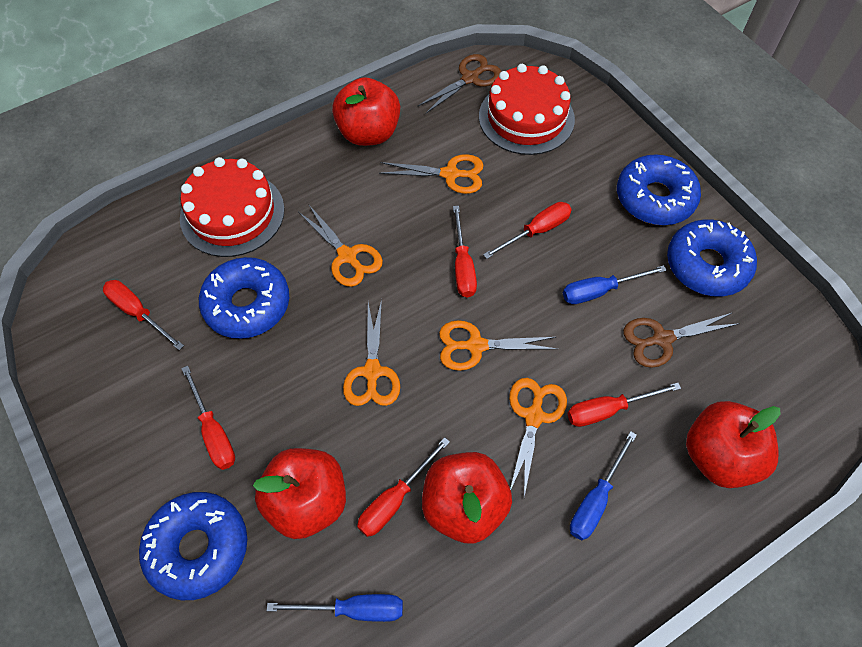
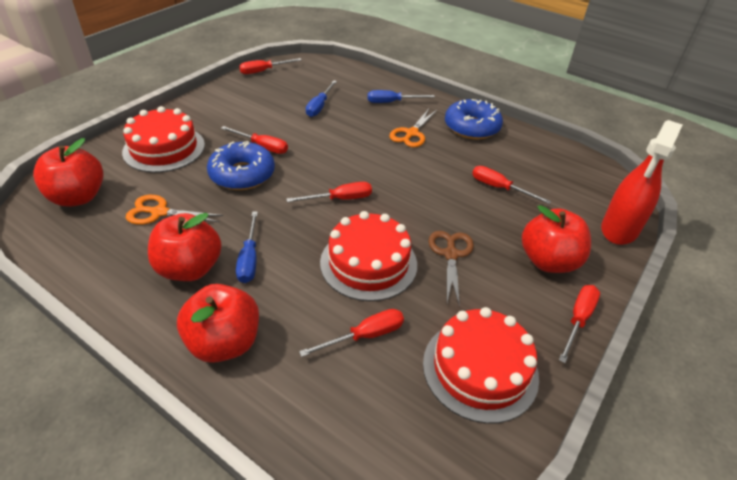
blue donut: [139,492,247,600] [199,257,289,339] [617,154,701,225] [667,219,757,297] = 4 -> [207,141,275,190] [445,99,503,139] = 2
brown scissors: [417,54,502,114] [623,313,740,368] = 2 -> [429,231,474,307] = 1
orange scissors: [298,204,383,287] [343,299,400,406] [379,154,483,194] [439,320,558,371] [509,378,567,497] = 5 -> [126,195,223,225] [390,109,437,147] = 2
red cake: [180,157,285,257] [479,64,575,155] = 2 -> [122,106,205,173] [320,211,417,301] [423,307,539,424] = 3
red spray bottle: none = 0 -> [601,120,683,245] = 1

